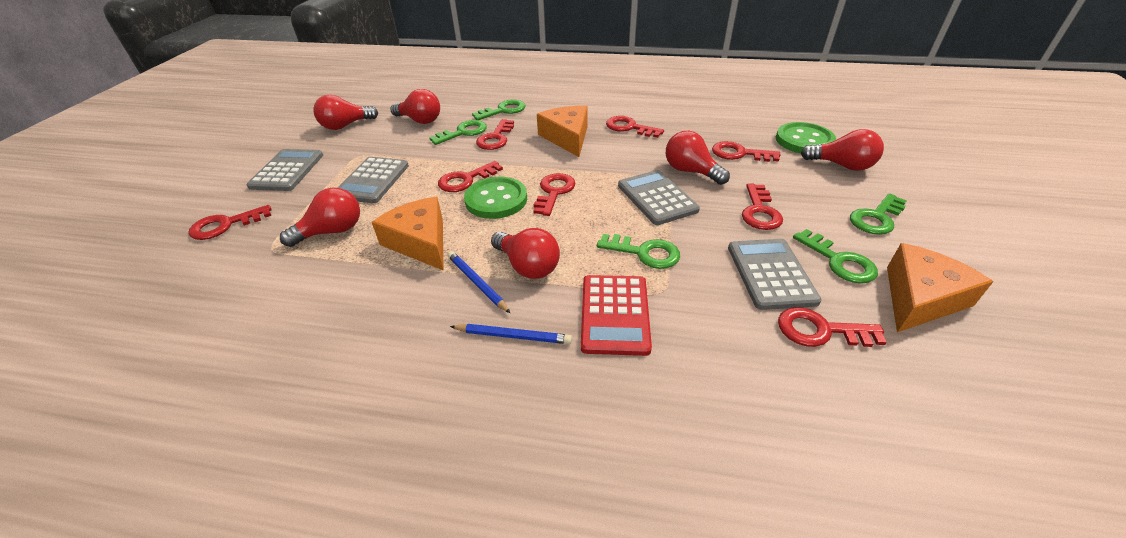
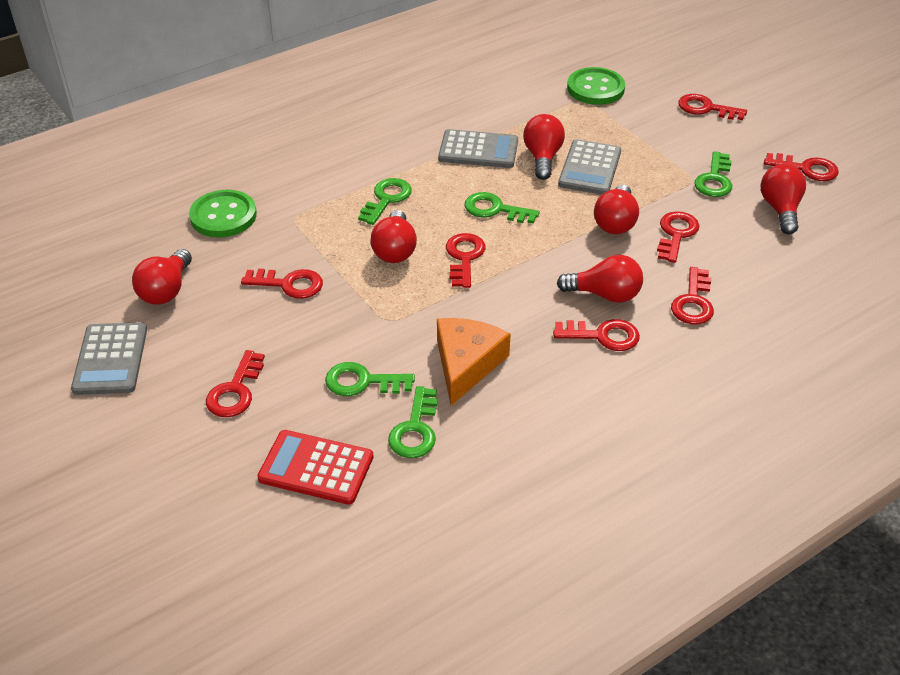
blue pencil: [447,251,510,313] [450,324,572,344] = 2 -> none = 0
grey calculator: [247,149,323,191] [337,157,409,203] [618,170,700,225] [728,239,822,310] = 4 -> [71,322,147,395] [438,129,518,168] [558,139,621,194] = 3
orange cheese: [372,197,444,271] [537,106,588,157] [887,243,994,332] = 3 -> [437,318,511,405] = 1

